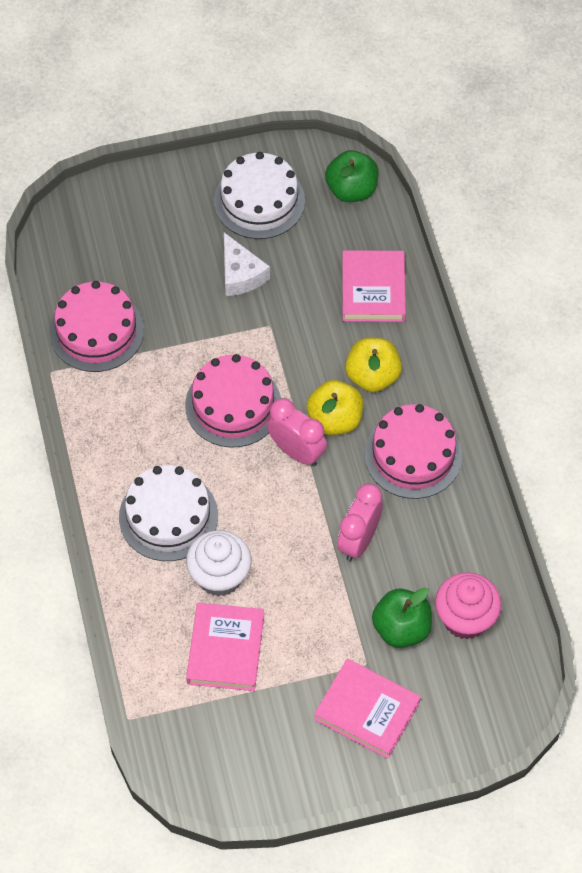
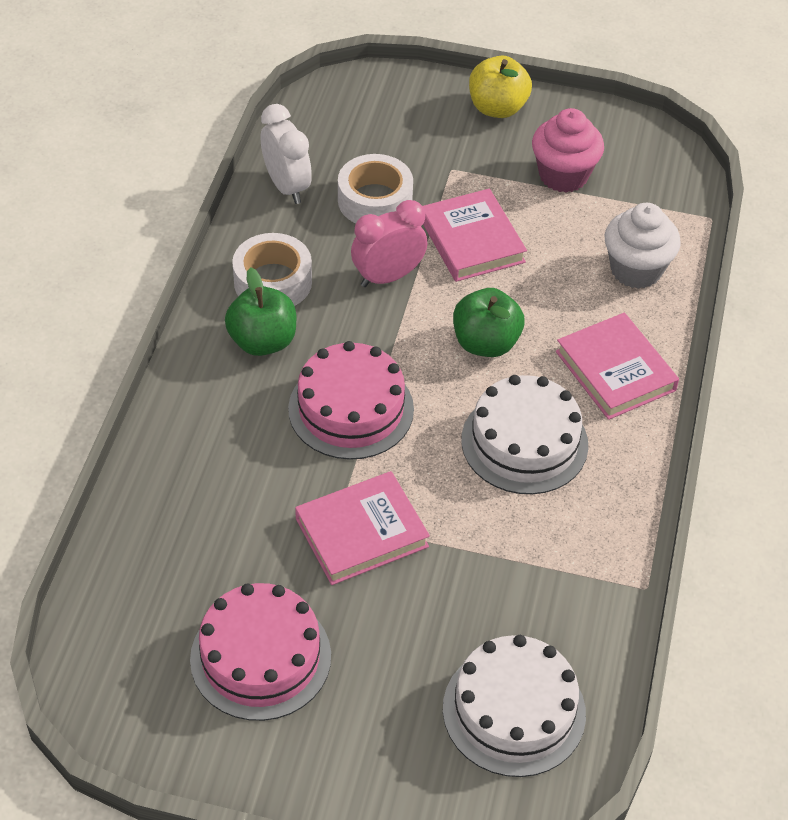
pink cake: [49,281,144,372] [185,354,281,448] [365,404,462,499] = 3 -> [190,583,331,721] [288,341,414,460] = 2
pink clock: [267,398,327,466] [337,484,383,561] = 2 -> [351,200,427,287] = 1
white cheese: [224,233,270,296] = 1 -> none = 0
white clock: none = 0 -> [261,104,312,204] = 1
white tape: none = 0 -> [232,233,312,306] [338,154,413,223] = 2
yellow apple: [307,380,363,435] [345,338,402,392] = 2 -> [469,56,532,118] = 1

